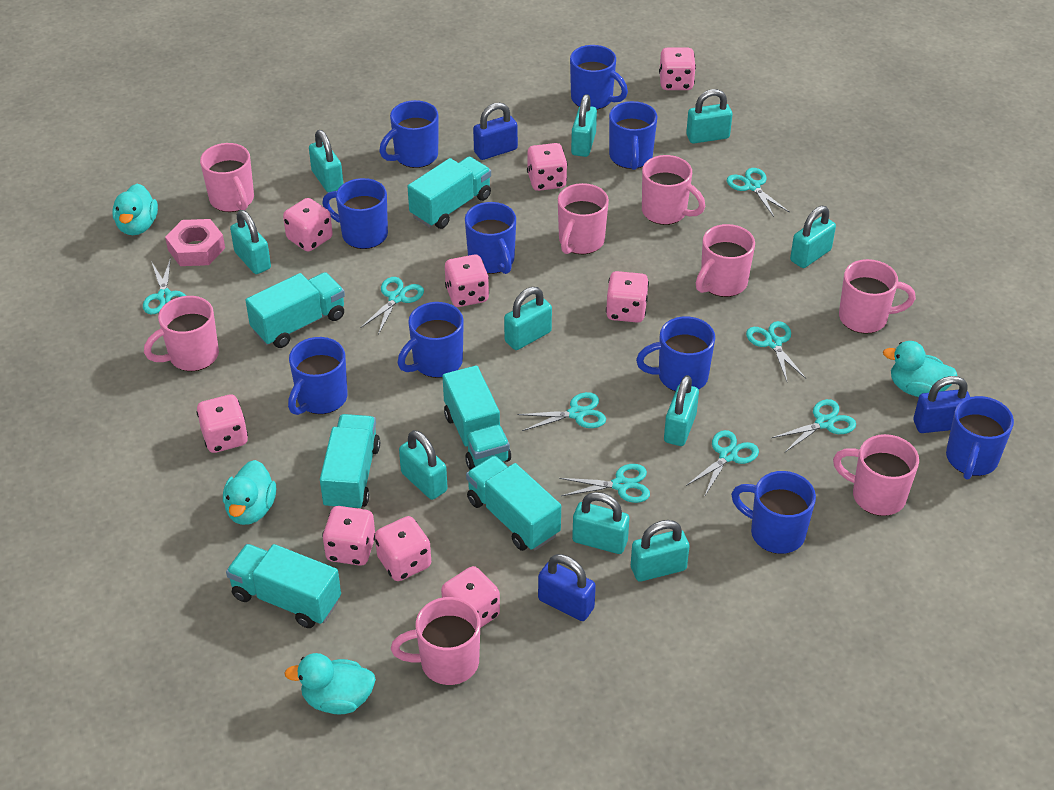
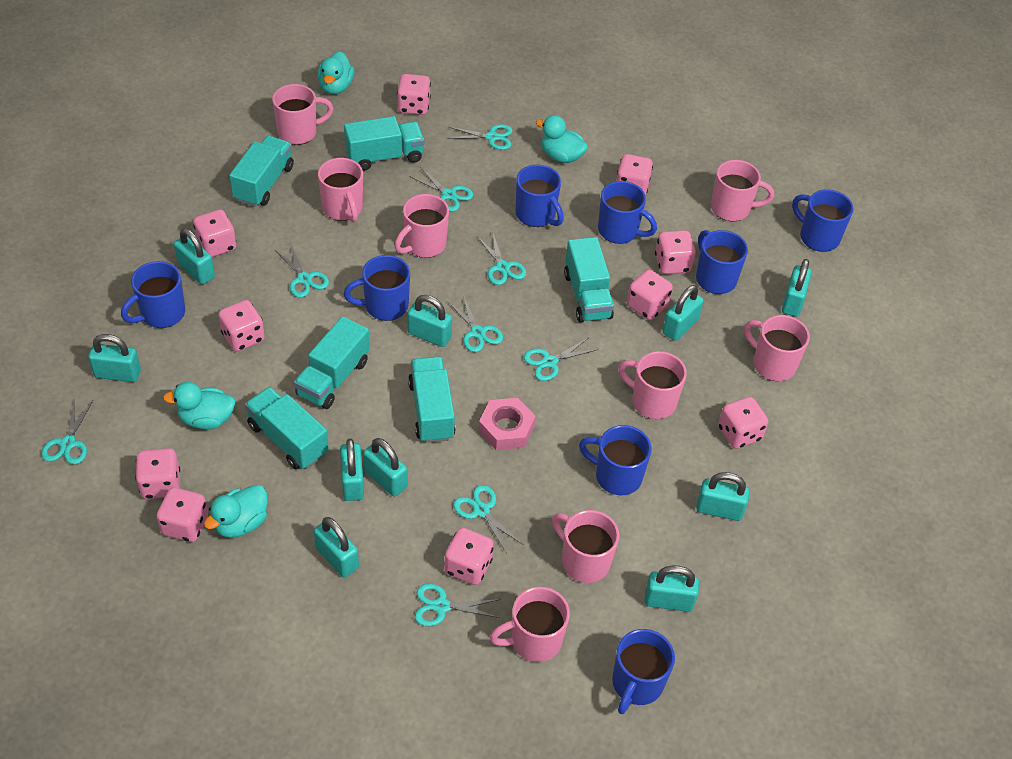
blue mug: [288,337,348,415] [322,178,388,249] [379,100,438,168] [398,302,464,378] [465,202,516,274] [570,45,628,109] [609,101,657,170] [636,316,715,392] [731,471,816,554] [946,396,1014,480] = 10 -> [121,261,185,328] [343,255,410,321] [516,165,564,227] [579,425,652,495] [598,181,657,244] [612,629,675,714] [696,230,748,294] [792,189,853,252] = 8
blue padlock: [473,103,518,160] [538,554,596,621] [914,376,970,433] = 3 -> none = 0
pink dice: [196,394,248,453] [283,198,333,252] [322,506,375,566] [375,516,431,581] [441,566,500,628] [445,255,489,307] [527,143,568,191] [606,271,649,323] [659,48,696,90] = 9 -> [135,448,180,499] [156,487,208,542] [193,209,236,257] [218,300,265,352] [397,74,431,115] [444,528,494,585] [616,154,653,195] [627,270,673,320] [655,230,696,274] [718,397,768,449] = 10
turquoise scissors: [143,257,186,315] [360,277,424,335] [517,392,606,431] [559,464,650,503] [686,430,759,497] [727,168,789,217] [746,321,806,381] [771,399,856,453] = 8 -> [41,400,93,465] [275,245,329,298] [409,167,473,211] [415,584,500,626] [447,124,512,150] [447,295,503,352] [453,485,522,554] [477,231,526,285] [524,338,598,381] = 9

